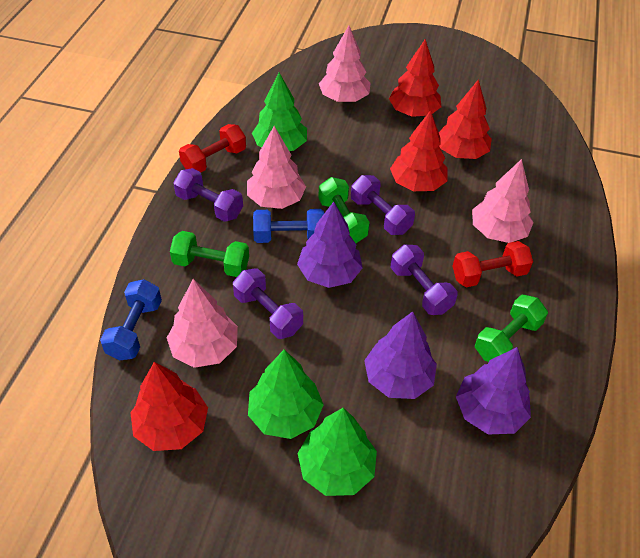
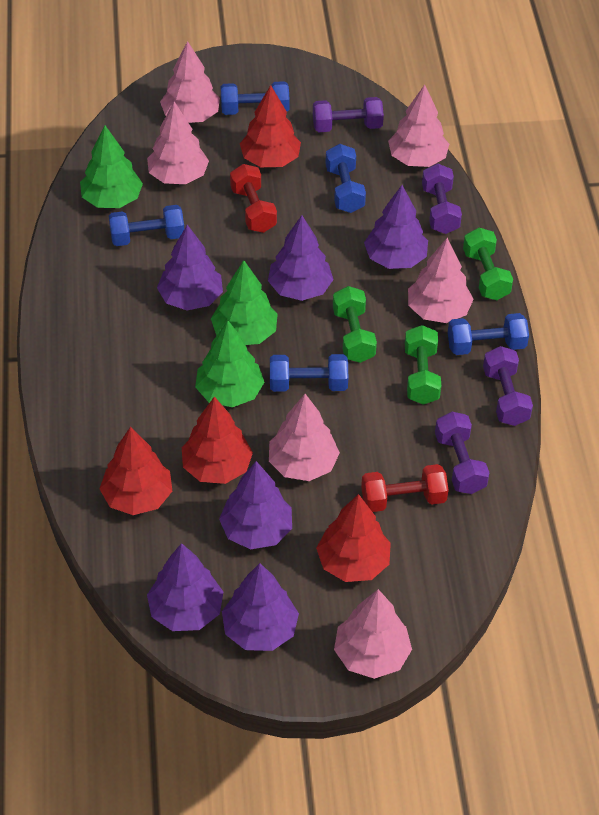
blue dumbbell: [100,279,162,360] [253,209,324,243] = 2 -> [109,205,184,246] [221,81,290,115] [270,354,348,392] [325,144,366,213] [448,313,529,355] = 5
pink tree: [167,279,238,368] [247,126,306,209] [319,26,370,102] [472,159,534,243] = 4 -> [147,102,209,184] [160,41,220,123] [269,394,340,481] [334,589,412,679] [388,85,449,167] [408,238,474,323] = 6
purple tree: [297,202,363,288] [364,311,437,399] [456,347,531,434] = 3 -> [147,543,223,631] [157,225,223,310] [219,461,292,549] [222,563,299,651] [268,215,334,301] [364,185,428,269] = 6

